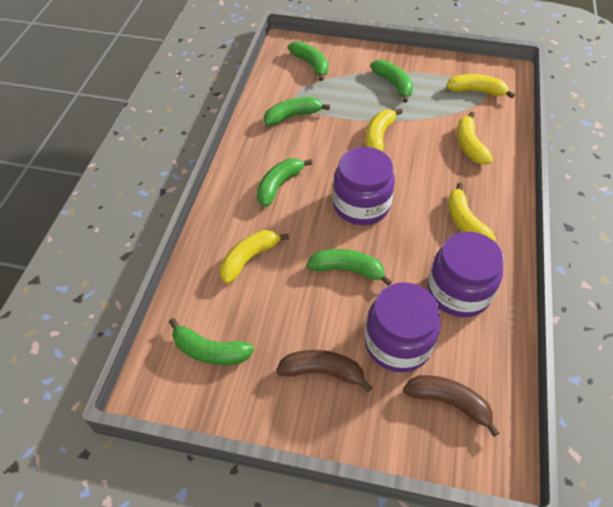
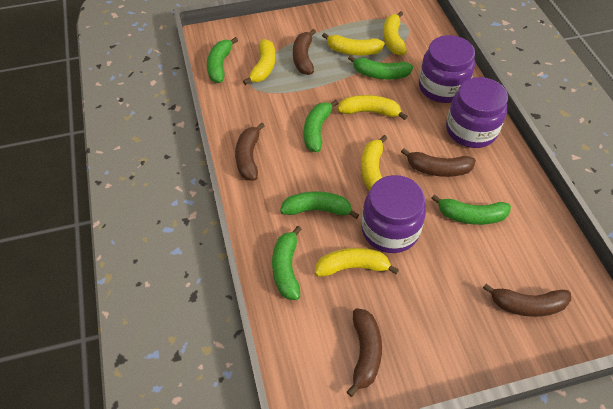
brown banana: [276,350,373,392] [403,375,499,437] = 2 -> [235,122,265,180] [293,29,316,75] [347,308,382,397] [401,148,476,177] [483,284,571,317] = 5
yellow banana: [220,230,289,284] [365,108,403,151] [446,74,515,98] [448,183,496,242] [457,112,493,165] = 5 -> [243,39,275,85] [315,248,399,277] [322,33,385,56] [337,95,407,120] [361,135,387,191] [383,11,407,55] = 6

